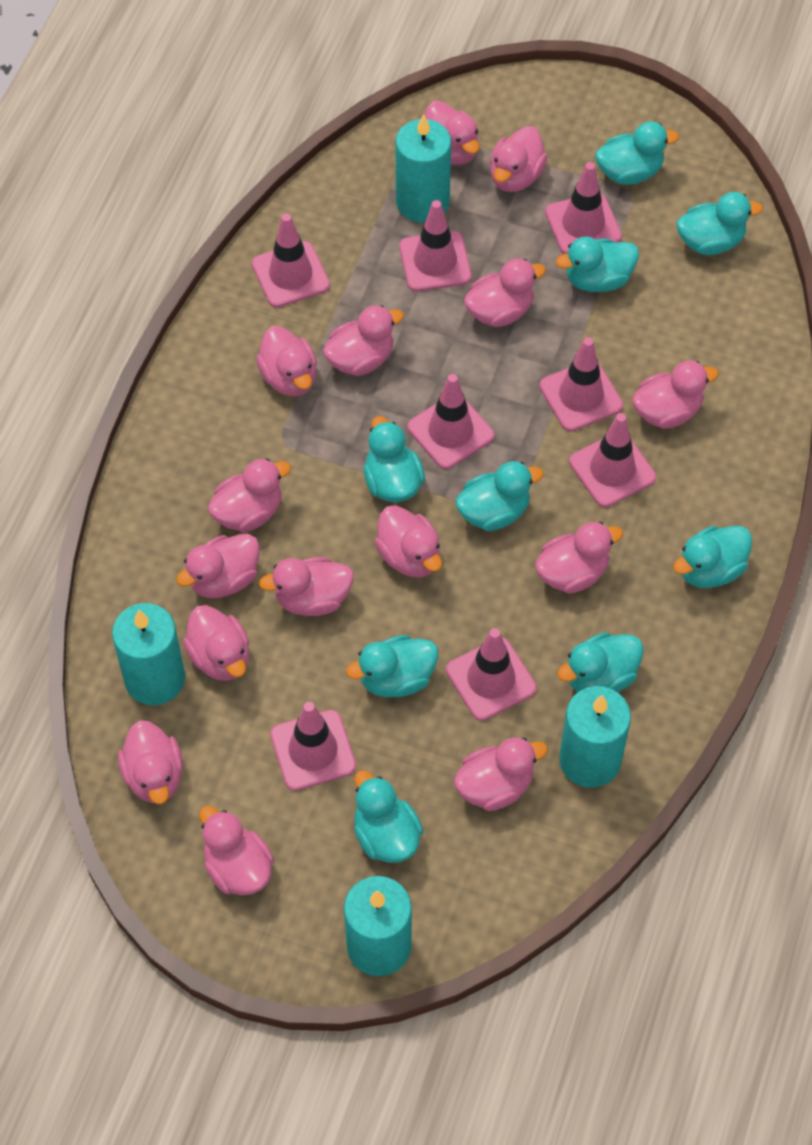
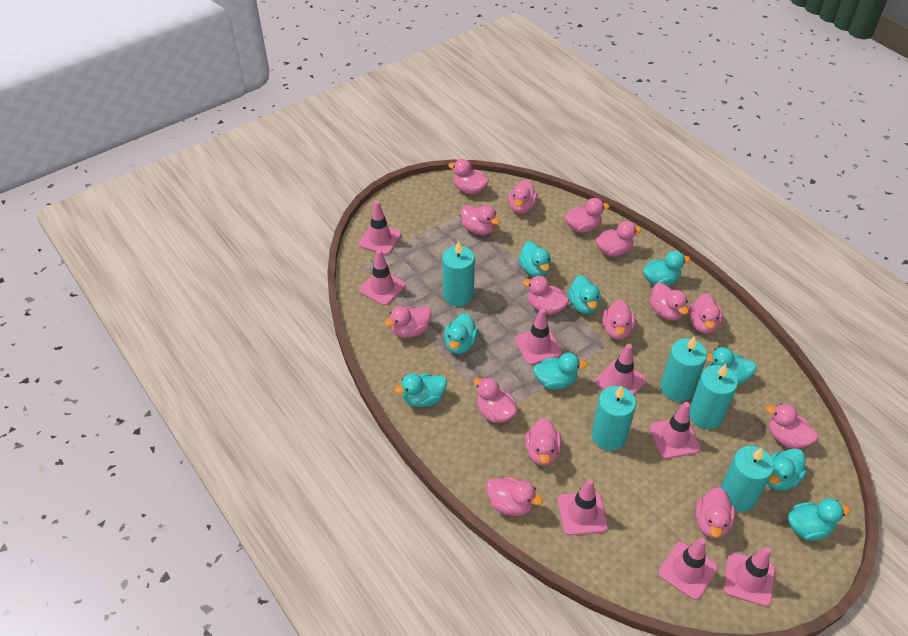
turquoise candle: [112,603,185,705] [344,876,412,976] [395,114,451,223] [559,686,631,788] = 4 -> [442,241,475,306] [592,385,636,451] [660,336,707,402] [690,364,738,429] [720,446,774,512] = 5

